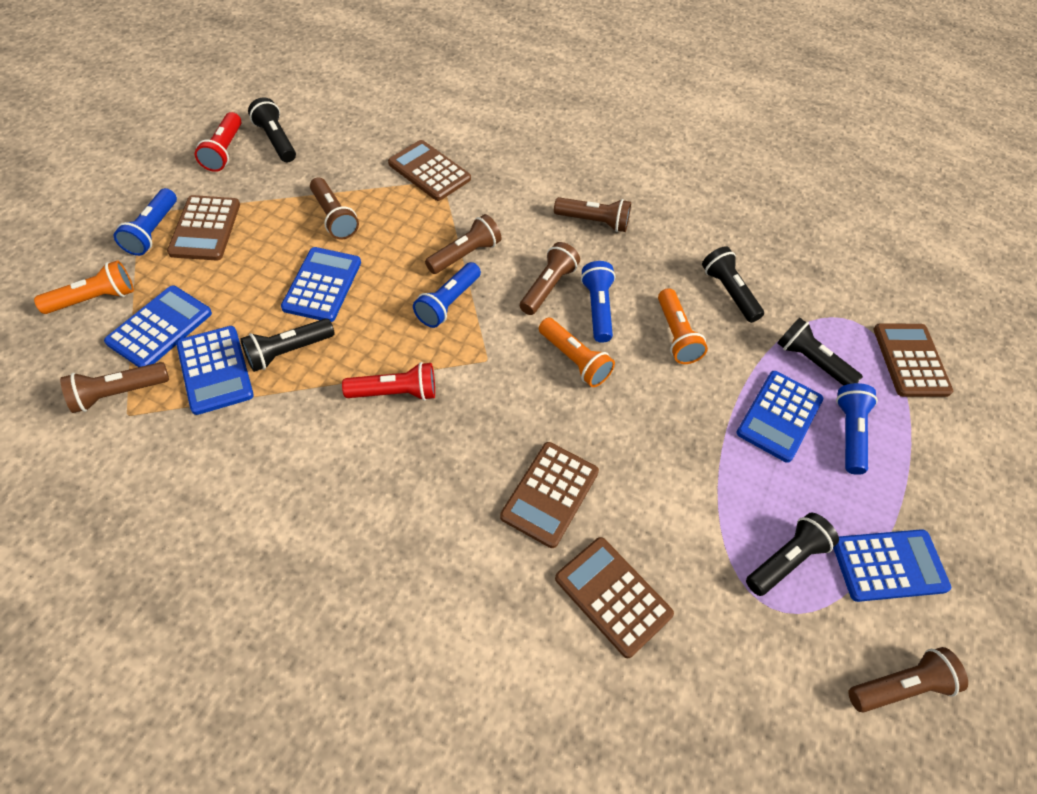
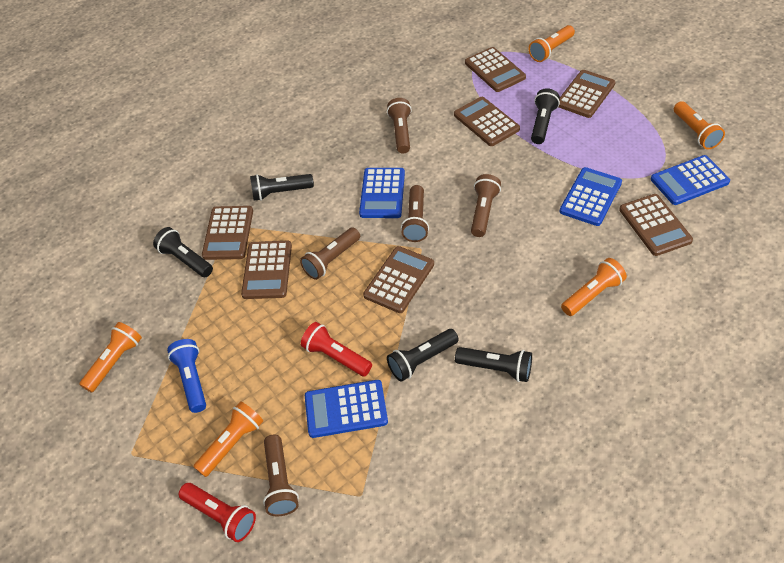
blue calculator: [104,286,212,367] [176,326,254,415] [281,247,361,322] [737,371,823,463] [833,529,951,602] = 5 -> [305,380,388,438] [359,168,405,218] [559,167,622,226] [651,155,730,205] = 4
blue flashlight: [114,188,177,256] [413,262,481,328] [581,261,616,343] [836,383,878,475] = 4 -> [167,339,206,413] = 1
brown calculator: [167,195,240,261] [388,140,471,201] [500,442,599,548] [555,537,674,658] [873,323,953,397] = 5 -> [202,206,253,260] [241,241,292,299] [363,246,434,313] [454,97,520,146] [465,47,526,92] [559,70,615,118] [619,194,693,256] = 7
brown flashlight: [60,362,169,413] [310,177,359,240] [425,214,501,274] [520,242,580,315] [554,197,631,232] [848,647,968,713] = 6 -> [263,434,299,516] [300,227,360,280] [387,98,412,154] [401,185,429,242] [471,174,501,237] = 5
orange flashlight: [34,260,134,314] [539,318,615,387] [658,288,708,364] = 3 -> [79,322,142,393] [194,401,263,477] [529,25,575,62] [561,258,627,316] [674,101,725,149] = 5

